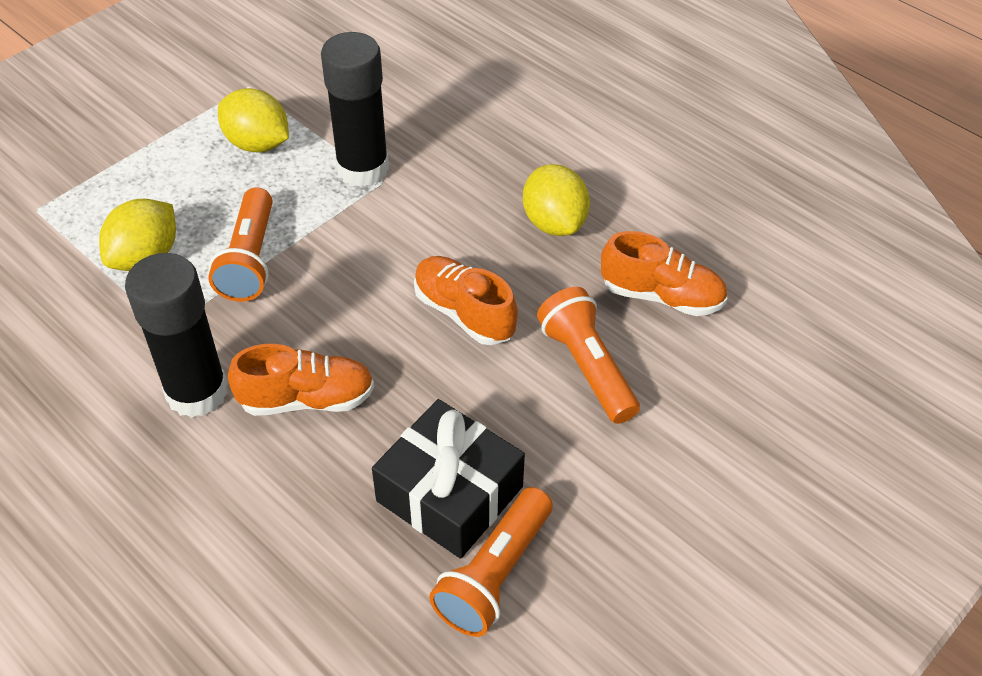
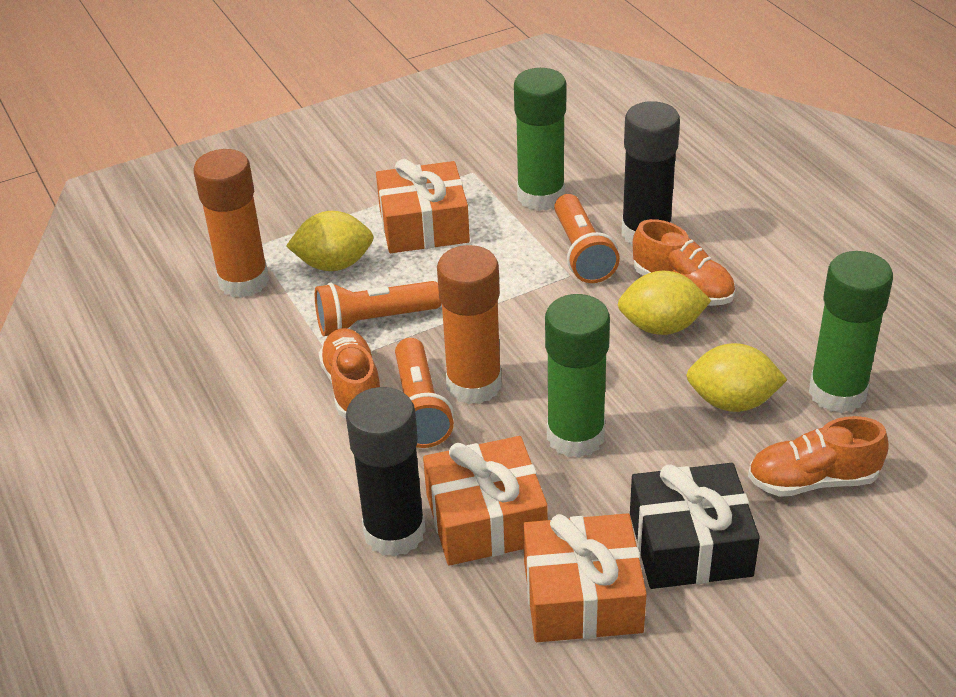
green glue stick: none = 0 -> [514,68,566,211] [545,294,610,458] [809,251,893,413] = 3
orange gift: none = 0 -> [376,159,470,253] [423,436,548,565] [523,513,647,642] = 3
orange glue stick: none = 0 -> [193,149,269,298] [437,245,502,404] = 2

